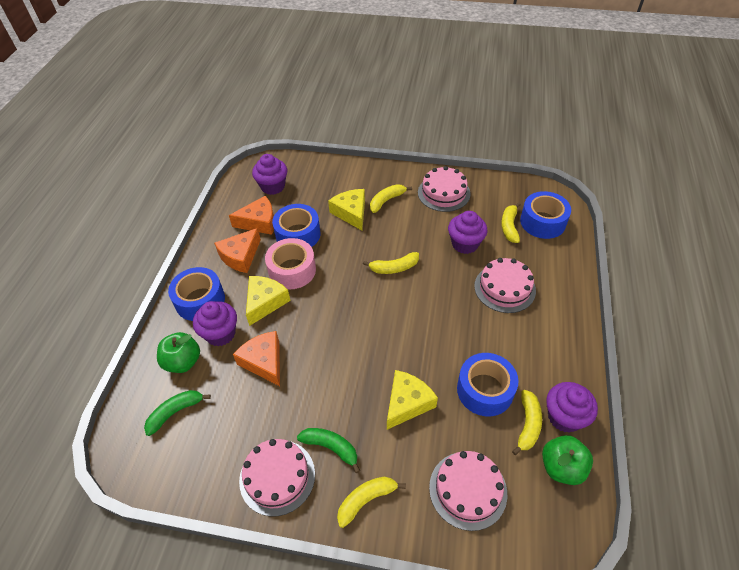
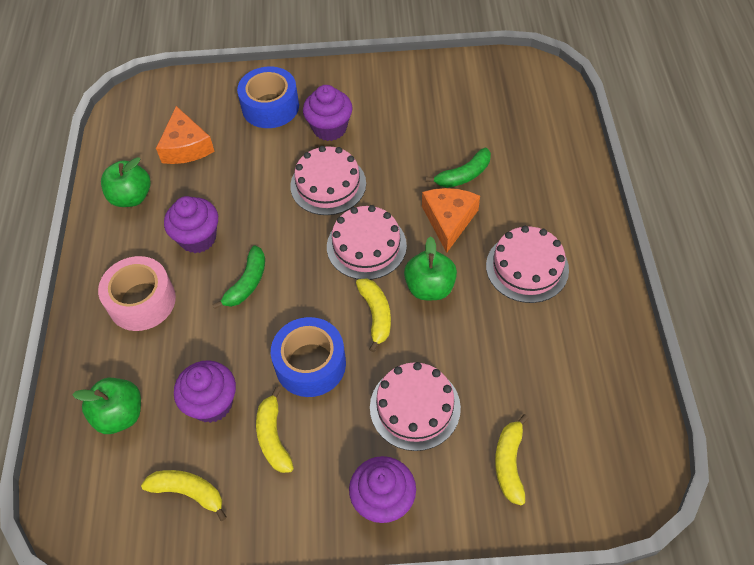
blue tape: [168,267,225,321] [272,204,320,247] [457,353,518,417] [520,191,571,239] = 4 -> [237,67,299,128] [271,317,346,397] = 2
green apple: [157,332,200,373] [542,435,593,485] = 2 -> [72,378,141,434] [101,157,151,207] [404,236,457,300] = 3
orange cheese: [214,228,261,273] [229,196,274,235] [233,331,280,386] = 3 -> [156,106,215,164] [422,188,480,253] = 2
yellow banana: [337,477,406,528] [363,252,419,274] [370,184,412,213] [501,202,521,243] [512,390,542,455] = 5 -> [141,470,227,521] [256,387,294,473] [356,278,391,352] [495,414,529,506] = 4
yellow cheese: [246,276,290,326] [328,189,365,230] [387,370,438,430] = 3 -> none = 0

